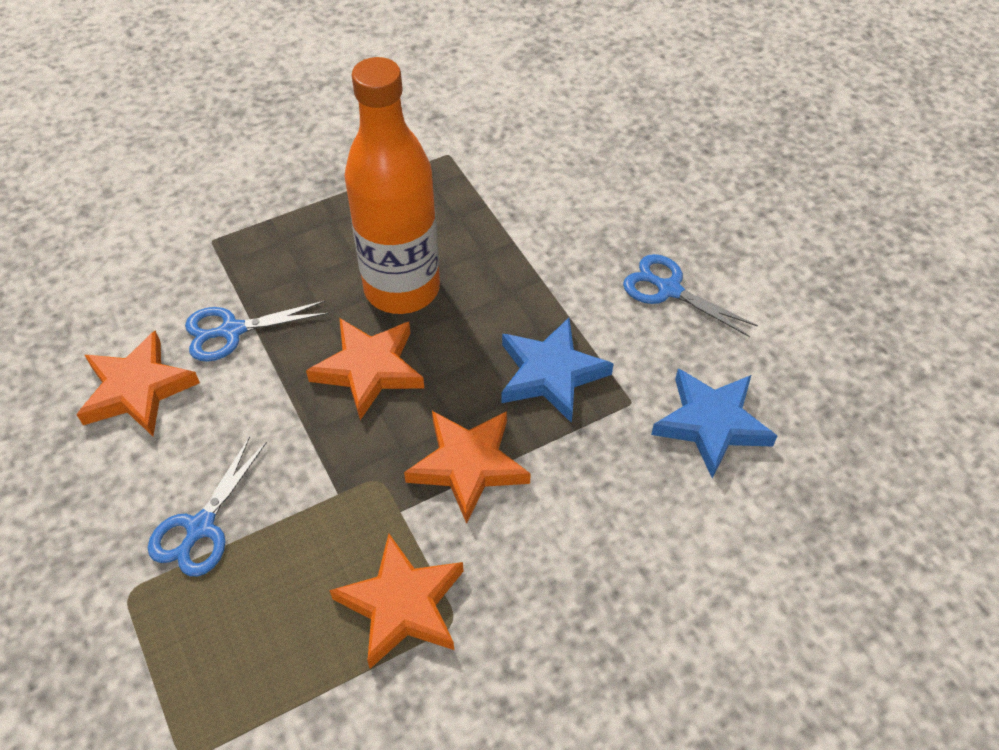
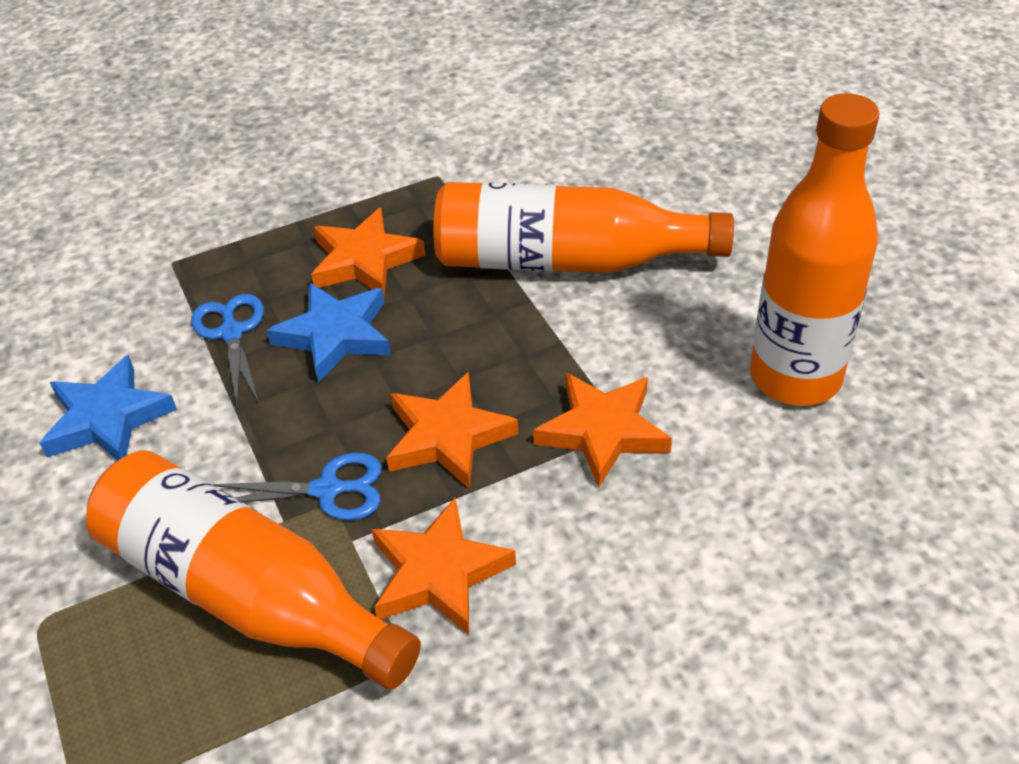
blue scissors: [148,436,267,576] [185,301,329,362] [623,254,758,337] = 3 -> [191,294,264,405] [212,453,382,521] = 2
orange bottle: [344,57,440,314] = 1 -> [86,450,421,690] [433,182,734,273] [750,93,880,406] = 3

